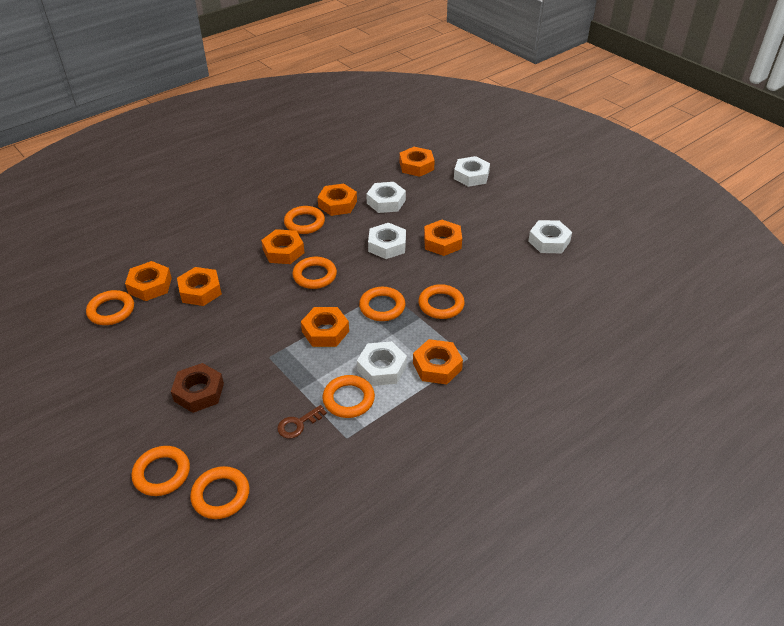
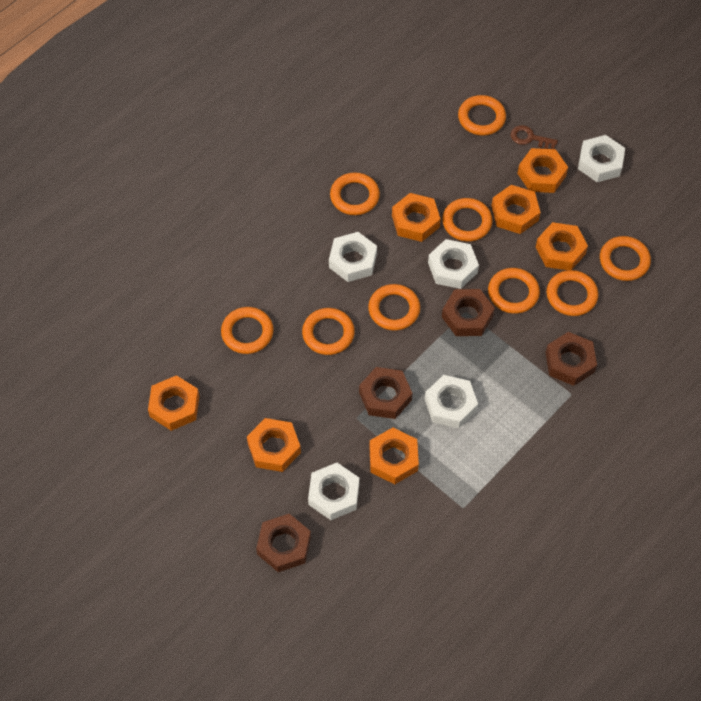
brown nut: [171,363,224,413] = 1 -> [256,514,311,572] [359,367,412,419] [442,289,495,336] [545,332,597,386] = 4
orange nut: [125,261,172,301] [177,267,222,306] [261,229,304,264] [301,307,349,347] [318,184,357,216] [399,147,435,177] [413,339,463,384] [424,220,462,256] = 8 -> [148,375,199,431] [247,418,301,472] [370,427,419,484] [392,193,441,242] [491,185,541,234] [517,148,568,193] [536,222,588,270] = 7
orange ring: [86,290,134,325] [131,446,190,496] [190,466,249,519] [284,206,325,234] [292,257,337,289] [323,375,375,418] [359,287,405,321] [418,284,465,319] = 8 -> [221,307,273,354] [302,308,355,355] [330,172,380,215] [368,284,420,330] [442,198,493,242] [458,95,506,136] [488,268,540,314] [547,270,598,316] [600,236,651,281] = 9

